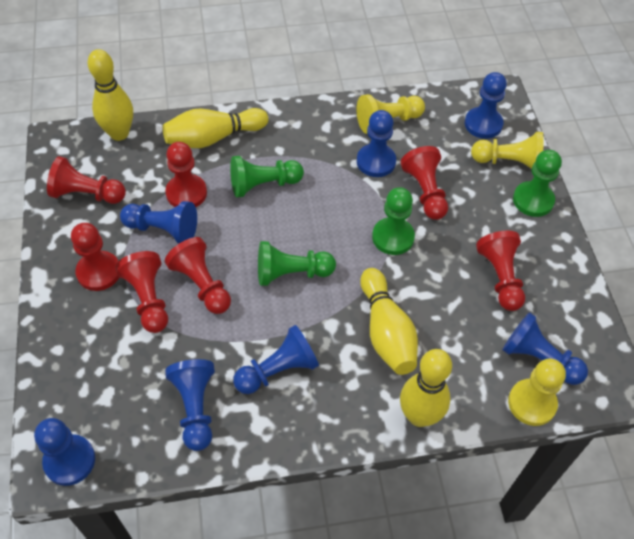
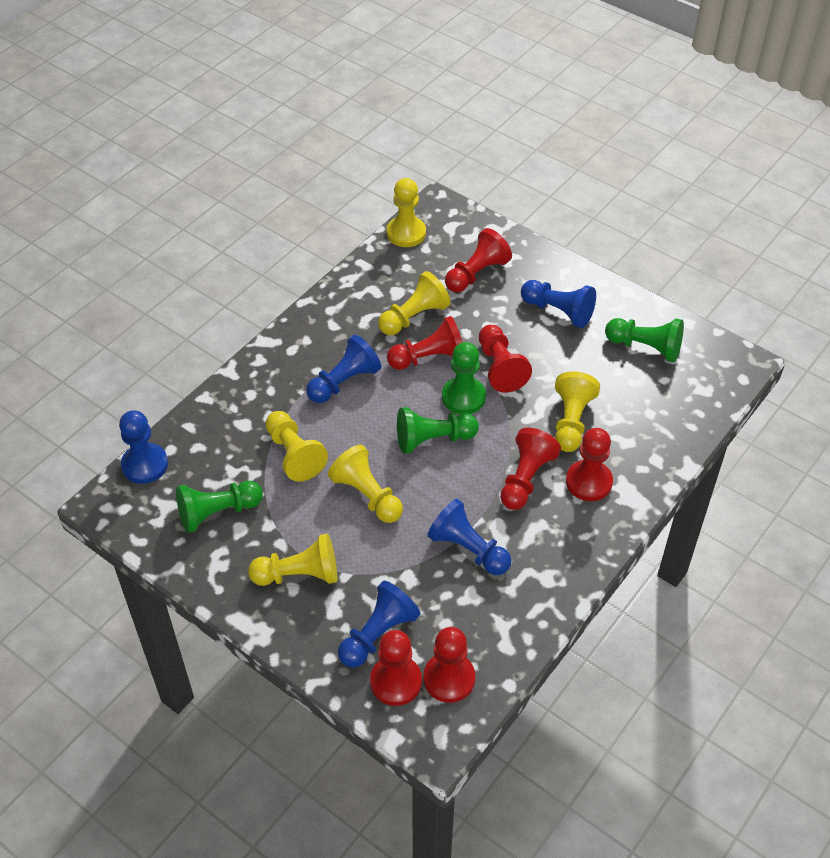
blue pawn: [34,418,95,486] [120,201,197,243] [165,359,215,451] [233,325,319,394] [357,110,396,177] [465,72,507,139] [502,312,588,385] = 7 -> [119,410,168,484] [306,335,381,403] [338,581,420,668] [427,499,511,575] [521,280,596,328] = 5
yellow bowling pin: [87,49,133,141] [162,108,268,148] [360,268,418,375] [400,349,452,427] = 4 -> none = 0
yellow pawn: [357,94,425,134] [471,132,544,169] [508,358,566,426] = 3 -> [248,534,337,586] [265,411,328,482] [328,445,403,523] [378,271,451,335] [387,178,426,247] [555,371,600,452] = 6

